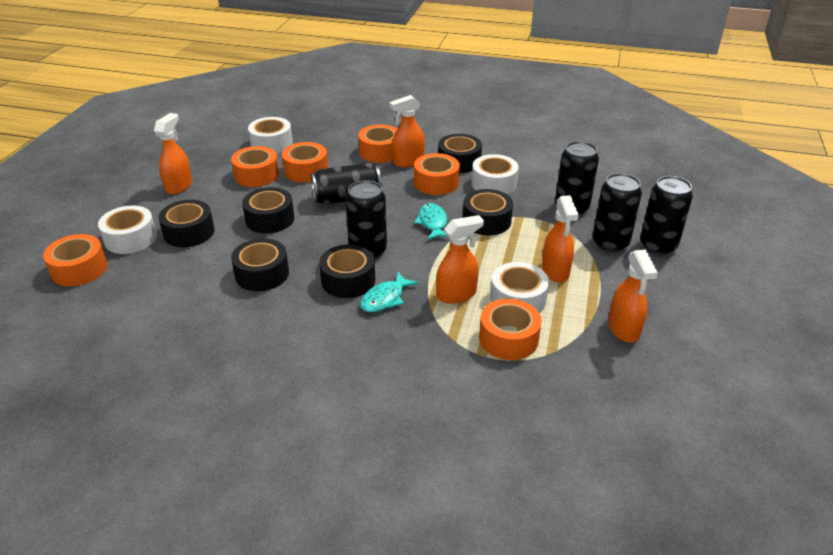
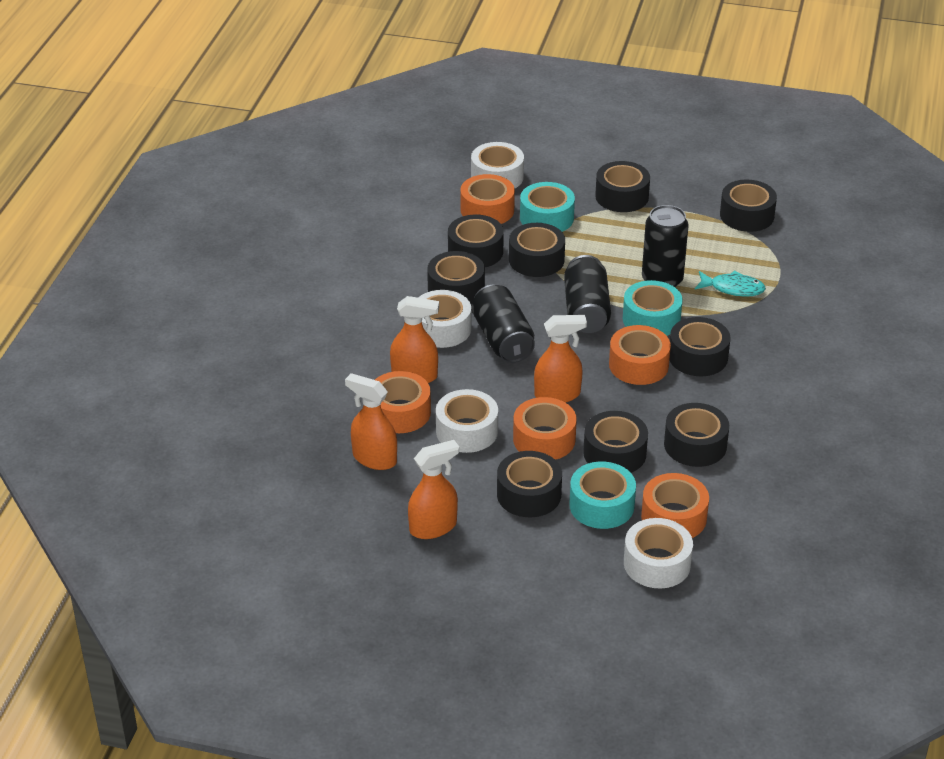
black can: [311,163,382,205] [345,180,387,259] [555,141,599,215] [592,173,642,252] [640,176,693,255] = 5 -> [471,285,535,363] [564,255,611,333] [642,205,689,287] = 3
black tape: [158,200,215,247] [231,238,289,291] [242,187,295,233] [319,244,375,298] [438,134,482,173] [463,189,513,235] = 6 -> [427,251,485,304] [448,215,504,267] [497,451,562,517] [509,223,565,277] [583,411,648,473] [595,161,650,212] [664,403,729,467] [669,317,731,376] [720,180,777,232] = 9
orange spray bottle: [154,113,192,195] [390,95,425,168] [436,215,484,304] [542,195,579,283] [608,250,658,343] = 5 -> [345,373,397,470] [390,296,439,383] [408,440,459,539] [534,315,587,403] = 4
orange tape: [43,234,107,286] [231,146,279,187] [282,142,328,182] [358,124,397,163] [414,153,460,195] [479,299,542,360] = 6 -> [375,371,431,433] [461,174,515,224] [513,397,577,460] [609,325,671,385] [641,473,709,538] = 5
turquoise fish: [360,272,419,312] [414,203,447,240] = 2 -> [695,271,766,297] = 1
turquoise tape: none = 0 -> [520,182,575,232] [569,462,636,529] [623,280,683,336] = 3

